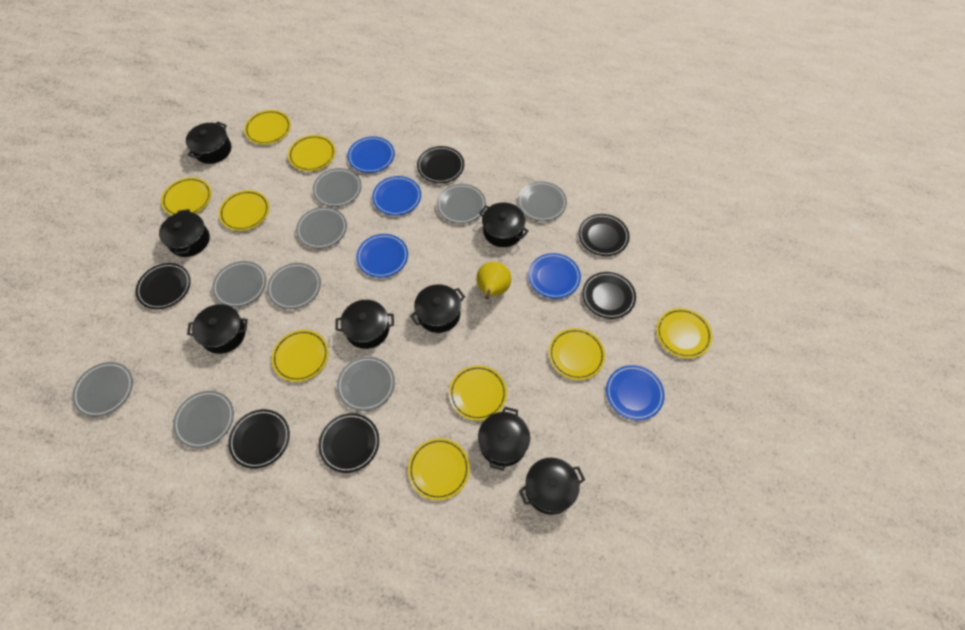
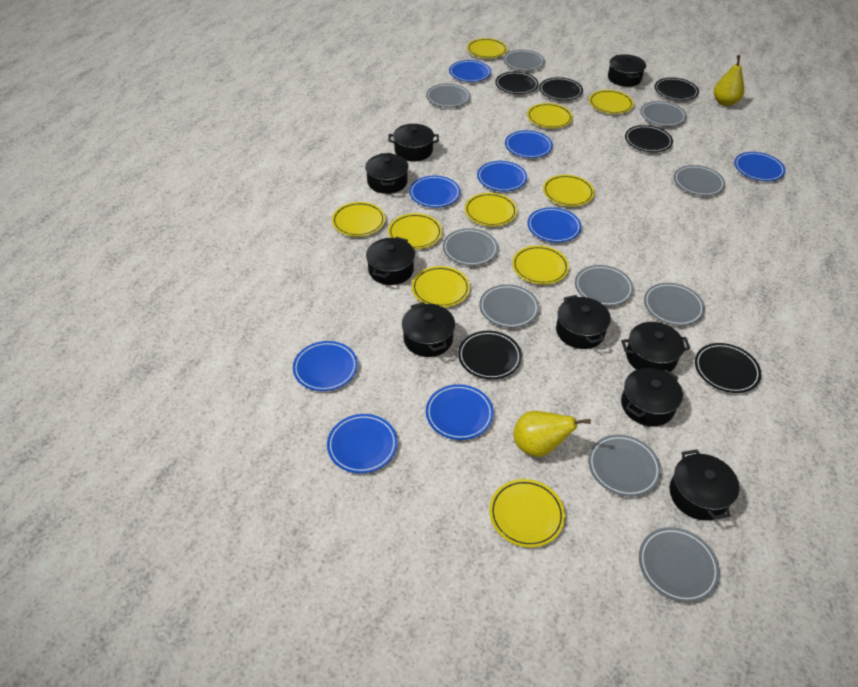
black pot: [159,209,210,257] [186,121,231,164] [187,304,248,354] [335,300,394,349] [410,284,465,333] [478,407,530,471] [479,202,529,247] [519,458,585,515] = 8 -> [365,153,408,194] [366,237,415,285] [388,124,439,162] [402,302,455,357] [556,295,611,349] [608,54,646,87] [621,322,691,372] [621,368,683,426] [669,450,739,521] = 9
blue plate: [347,136,395,173] [356,234,408,278] [372,176,421,216] [528,253,581,299] [606,365,665,420] = 5 -> [293,341,358,391] [327,414,398,474] [409,176,461,208] [426,384,494,440] [449,60,491,82] [477,161,527,191] [505,130,553,158] [527,207,581,243] [734,152,786,181] = 9
grey plate: [72,362,133,417] [173,391,234,448] [212,261,266,307] [267,263,321,309] [296,207,347,249] [313,168,362,207] [337,357,395,411] [437,184,486,224] [518,181,567,221] = 9 -> [426,84,470,107] [443,228,498,266] [479,284,539,328] [503,50,545,71] [575,265,634,306] [588,435,661,497] [639,527,720,603] [640,101,687,126] [644,283,705,326] [674,165,725,196] = 10
yellow pear: [476,262,511,299] = 1 -> [513,411,591,457] [714,55,744,106] = 2
yellow plate: [161,177,212,215] [219,190,269,231] [244,110,291,145] [272,330,329,382] [288,135,335,171] [408,438,470,500] [449,365,507,421] [549,328,605,380] [656,308,712,358] = 9 -> [332,202,385,237] [388,213,442,249] [412,266,470,308] [465,193,517,226] [467,38,507,58] [489,479,565,548] [512,245,569,285] [527,103,573,128] [543,175,595,206] [589,90,634,114] = 10

